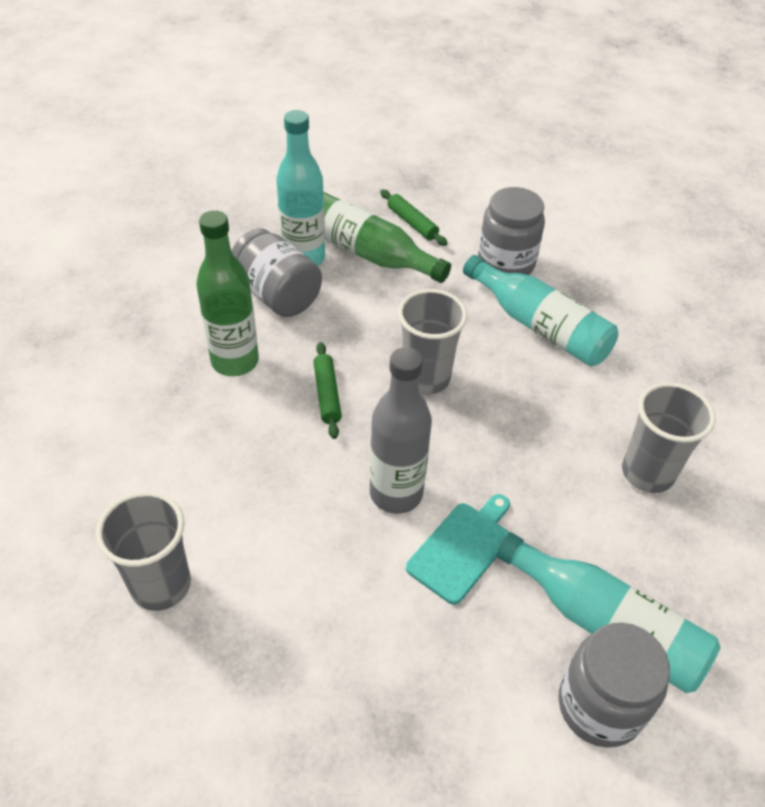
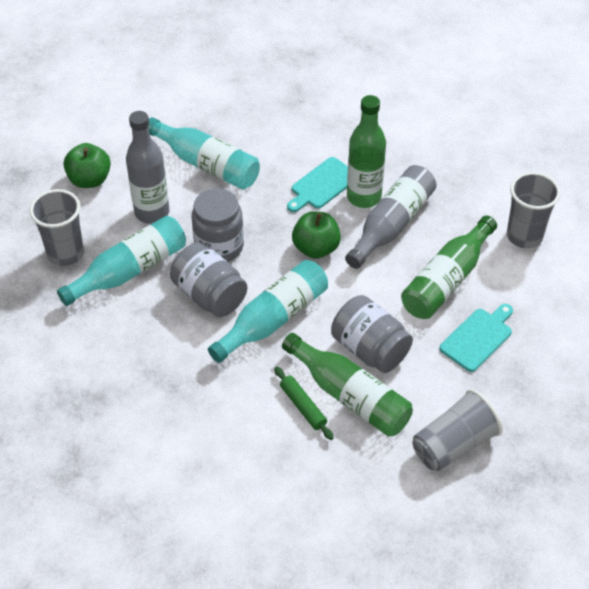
green apple: none = 0 -> [64,143,111,188] [292,211,341,259] = 2
green bottle: [196,210,259,376] [323,192,451,283] = 2 -> [282,333,413,437] [347,95,386,208] [401,215,497,319] = 3
green rolling pin: [313,342,342,439] [380,189,447,246] = 2 -> [274,367,334,440] = 1
grey bottle: [370,347,432,514] = 1 -> [126,111,169,224] [345,165,436,269] = 2
turquoise cutting board: [406,494,510,605] = 1 -> [287,157,348,212] [440,304,513,372] = 2

